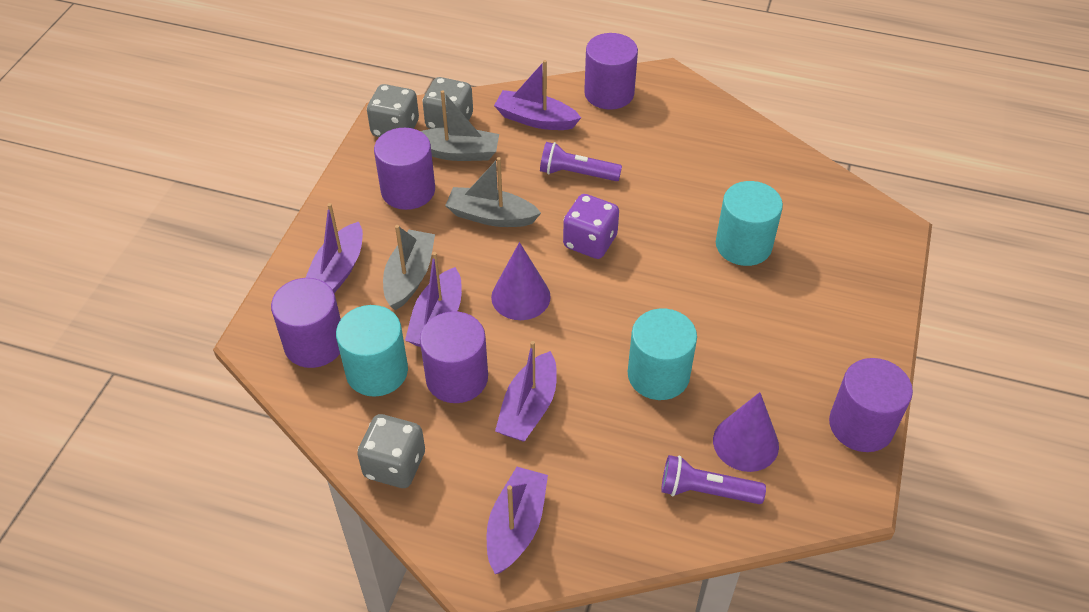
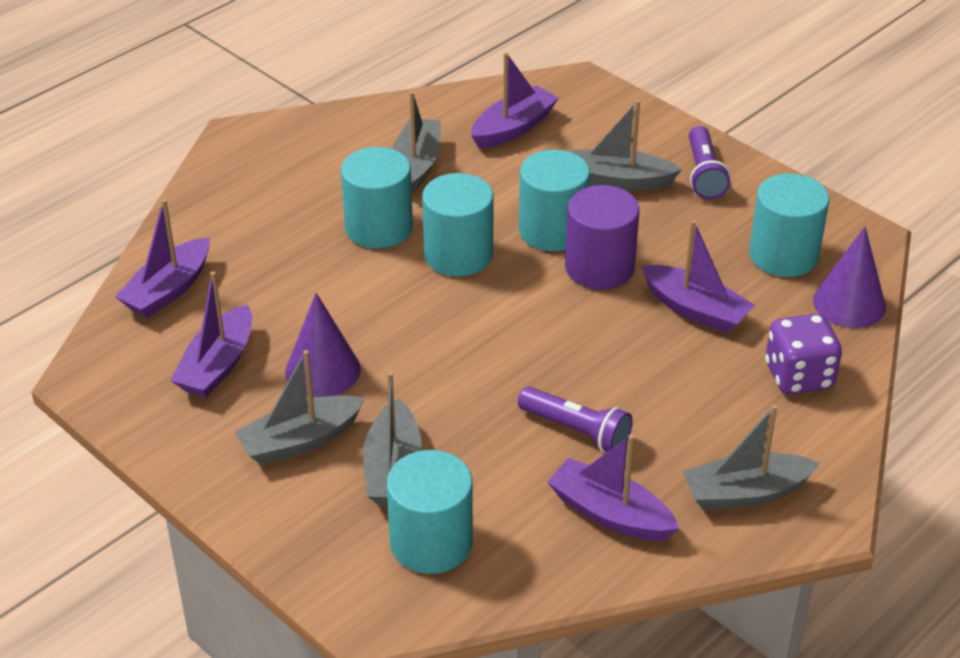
grey boat: [383,225,435,311] [421,90,499,161] [445,157,541,227] = 3 -> [235,350,365,465] [363,372,422,505] [392,91,441,193] [571,100,682,191] [683,405,820,510] = 5
grey dice: [357,414,425,488] [367,84,419,137] [423,77,473,129] = 3 -> none = 0
purple cylinder: [271,278,341,368] [374,128,435,210] [420,311,488,403] [584,33,638,110] [829,358,913,452] = 5 -> [565,185,640,290] = 1
turquoise cylinder: [336,305,408,397] [628,309,697,400] [716,181,783,266] = 3 -> [341,147,413,248] [387,450,473,574] [422,173,494,277] [519,150,590,251] [749,173,829,277] = 5

